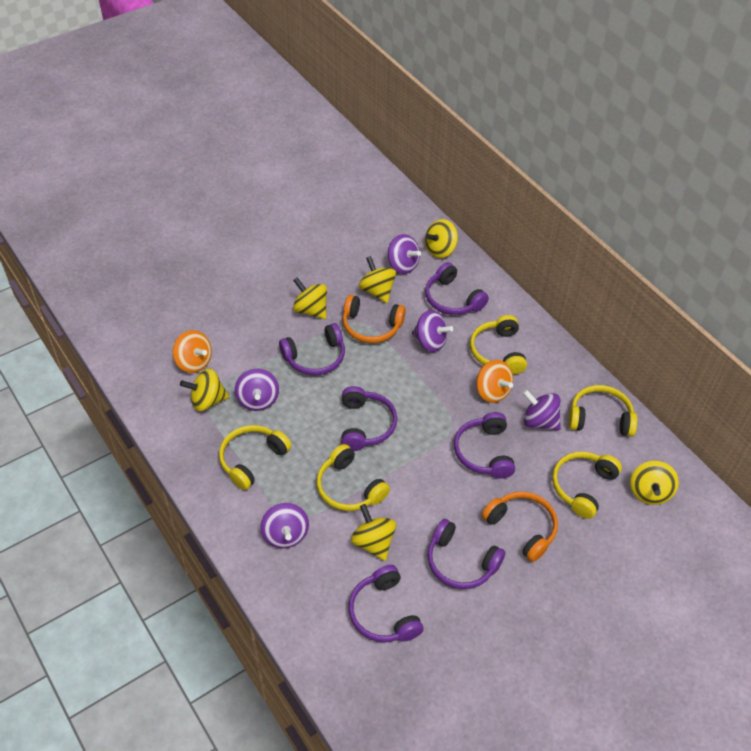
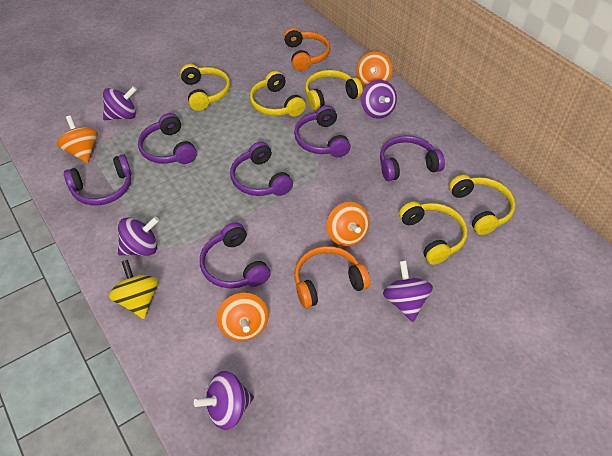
orange spinning top: [173,330,212,373] [476,360,513,403] = 2 -> [57,116,98,163] [217,293,269,341] [327,202,370,246] [356,52,393,87] = 4
yellow spinning top: [180,369,229,411] [293,277,327,319] [351,504,396,561] [359,256,396,303] [425,219,458,258] [630,461,679,505] = 6 -> [109,260,158,319] = 1

